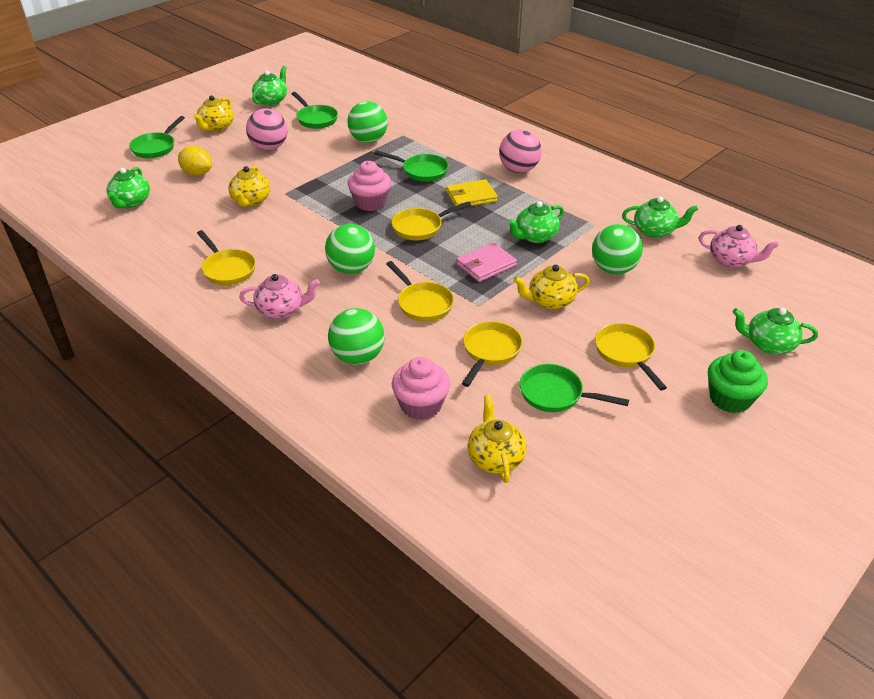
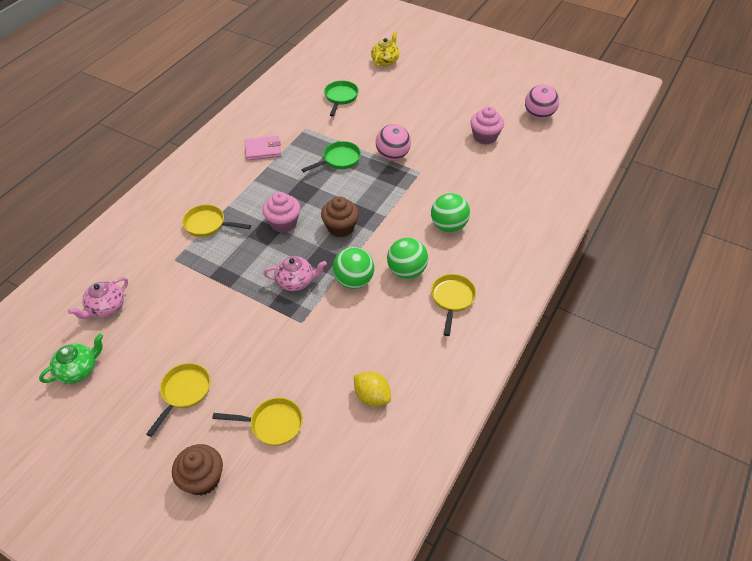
brown cupcake: none = 0 -> [172,444,223,496] [321,196,359,237] = 2
green ball: [325,224,375,274] [328,308,385,365] [347,101,388,143] [592,224,643,274] = 4 -> [333,247,374,289] [387,238,428,279] [431,193,470,232] = 3
green cupcake: [708,350,768,413] = 1 -> none = 0
green pan: [129,116,185,158] [292,92,338,129] [374,150,449,182] [520,364,629,412] = 4 -> [301,141,361,172] [324,80,359,117] = 2
green teapot: [106,167,150,208] [252,66,287,106] [508,201,564,243] [622,196,698,238] [733,308,818,354] = 5 -> [39,334,103,384] = 1
yellow pan: [197,230,256,285] [386,261,454,321] [392,201,471,240] [462,321,523,387] [595,323,667,391] = 5 -> [146,363,211,437] [182,204,251,237] [212,397,303,446] [431,274,476,336] = 4
yellow teapot: [193,95,234,132] [228,165,270,207] [467,395,527,483] [513,265,590,309] = 4 -> [371,31,399,67] = 1
yellow wallet: [446,179,498,206] = 1 -> none = 0

